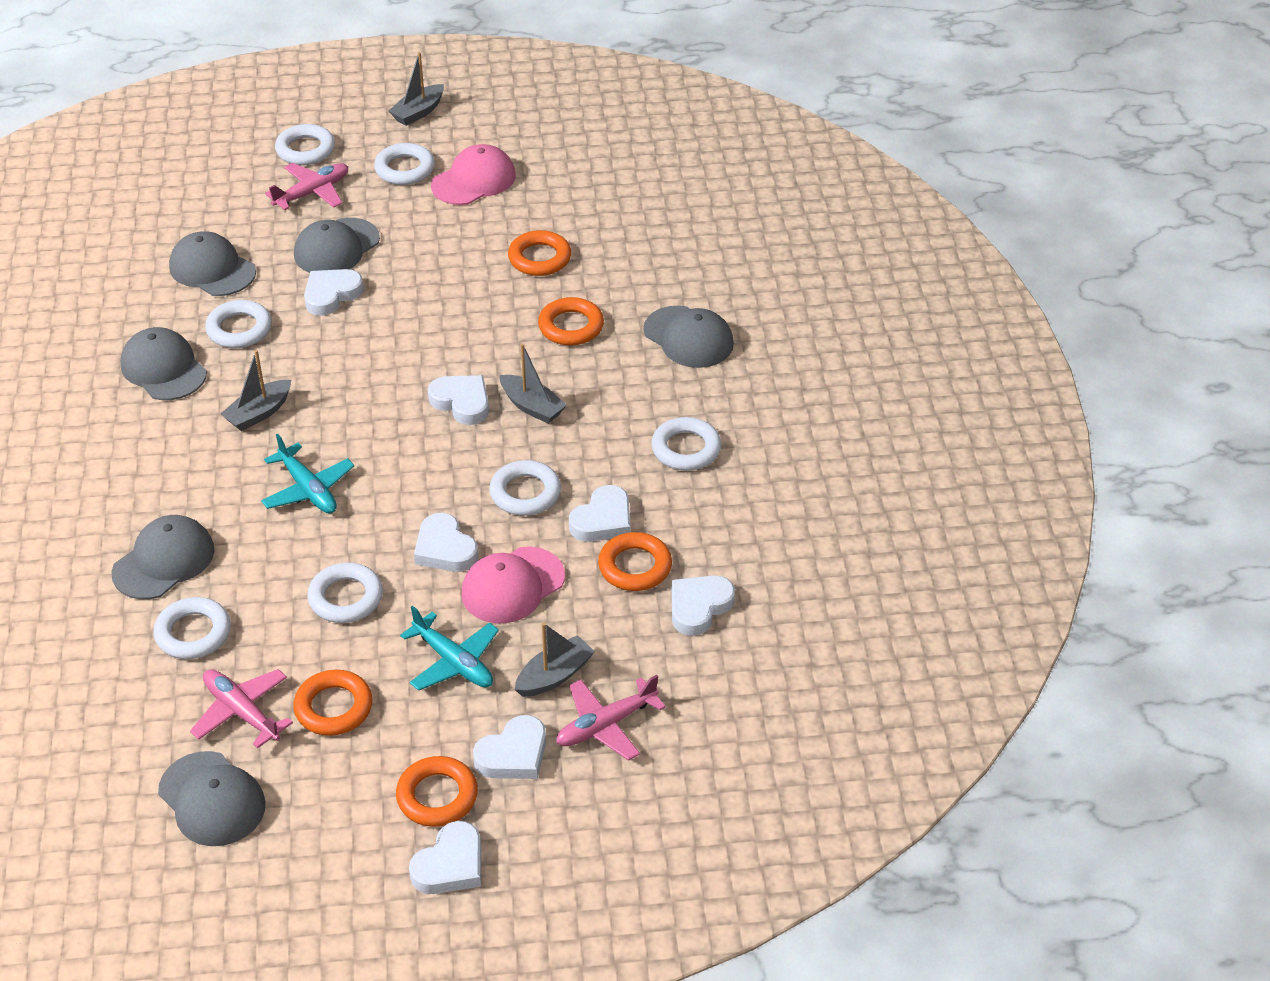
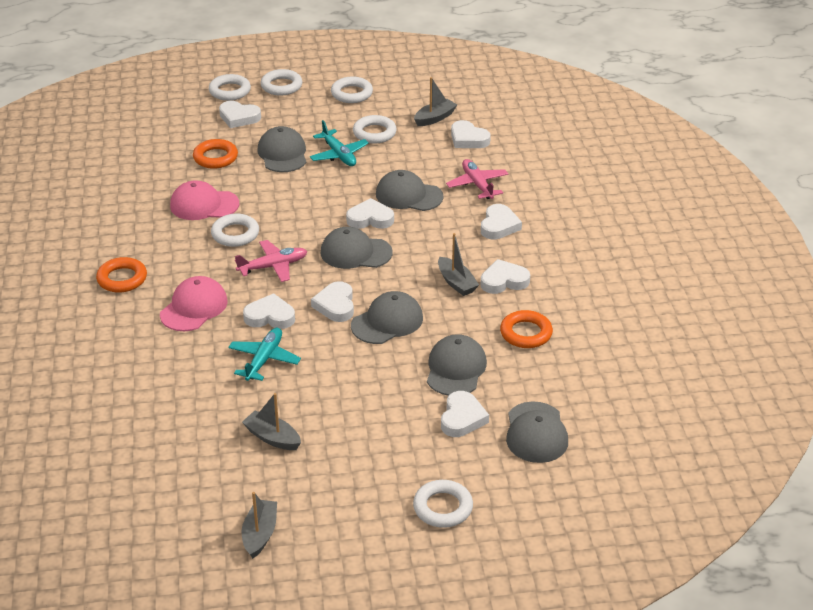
orange ring: [293,670,373,736] [396,756,478,827] [508,230,571,276] [538,297,604,345] [598,532,672,591] = 5 -> [96,257,147,293] [193,139,238,169] [500,310,553,348] = 3
pink plane: [190,669,293,749] [265,163,348,210] [556,675,666,761] = 3 -> [235,240,307,282] [446,159,508,199] = 2
white heart: [304,269,364,316] [409,821,481,894] [414,513,478,572] [428,375,489,425] [473,715,546,779] [569,485,630,542] [672,575,735,636] = 7 -> [219,101,261,128] [243,293,295,329] [311,281,354,322] [346,198,394,229] [441,391,489,437] [451,120,491,148] [481,204,522,239] [481,259,530,294] = 8
white ring: [153,597,231,659] [205,300,272,348] [275,124,335,165] [307,563,383,623] [374,143,435,185] [489,460,561,516] [651,417,721,470] = 7 -> [209,74,251,101] [211,214,259,247] [261,69,303,96] [331,77,373,103] [353,115,397,144] [413,480,473,528] = 6

